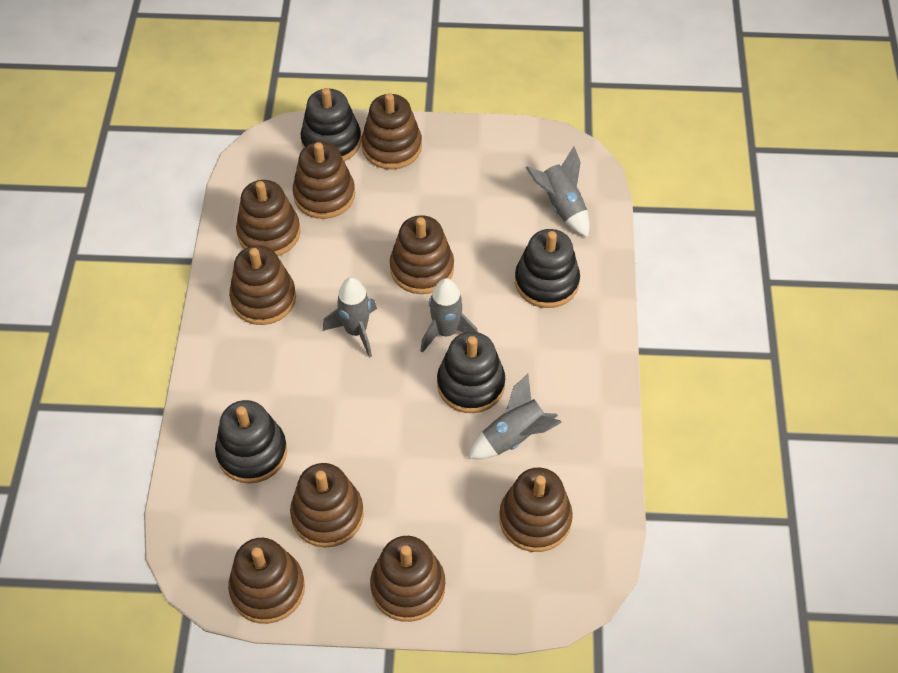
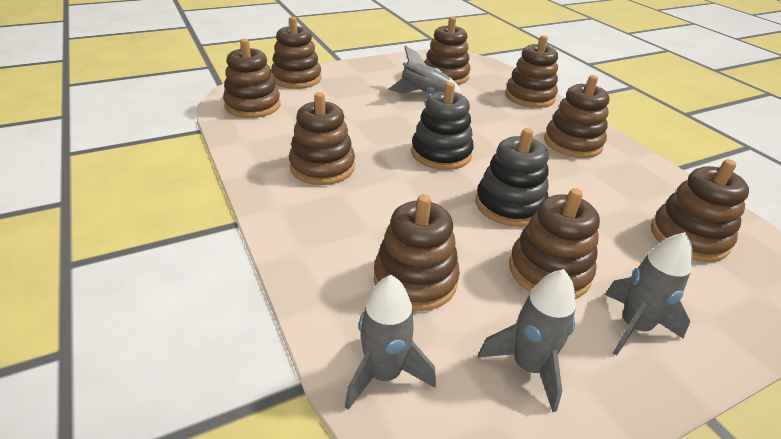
black stacking toy: [215,400,287,483] [301,88,361,161] [437,332,505,413] [515,229,580,308] = 4 -> [411,82,474,170] [475,128,549,227] = 2

